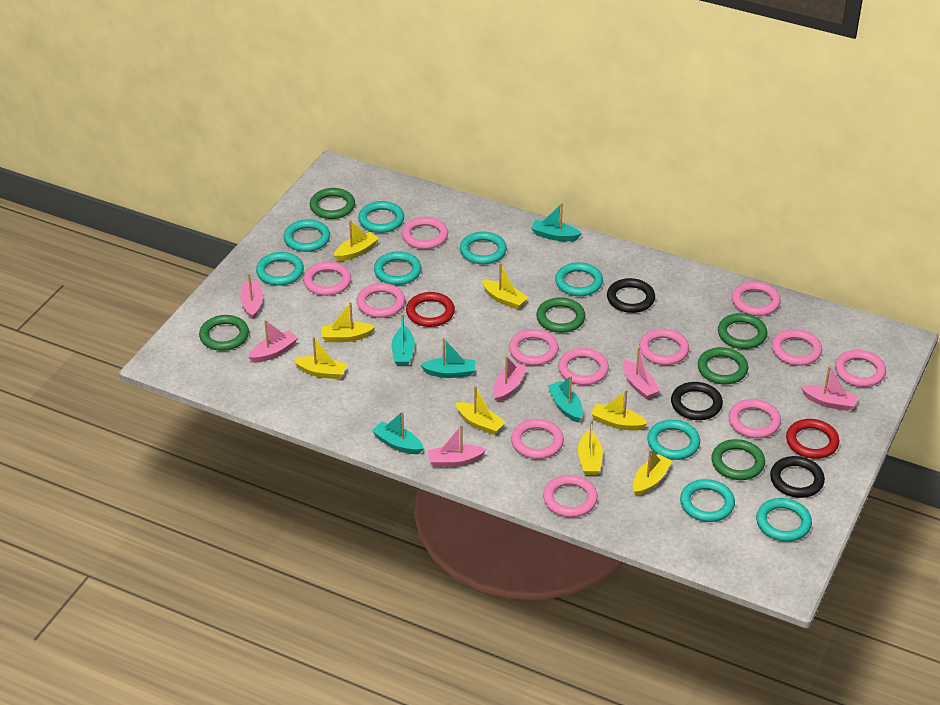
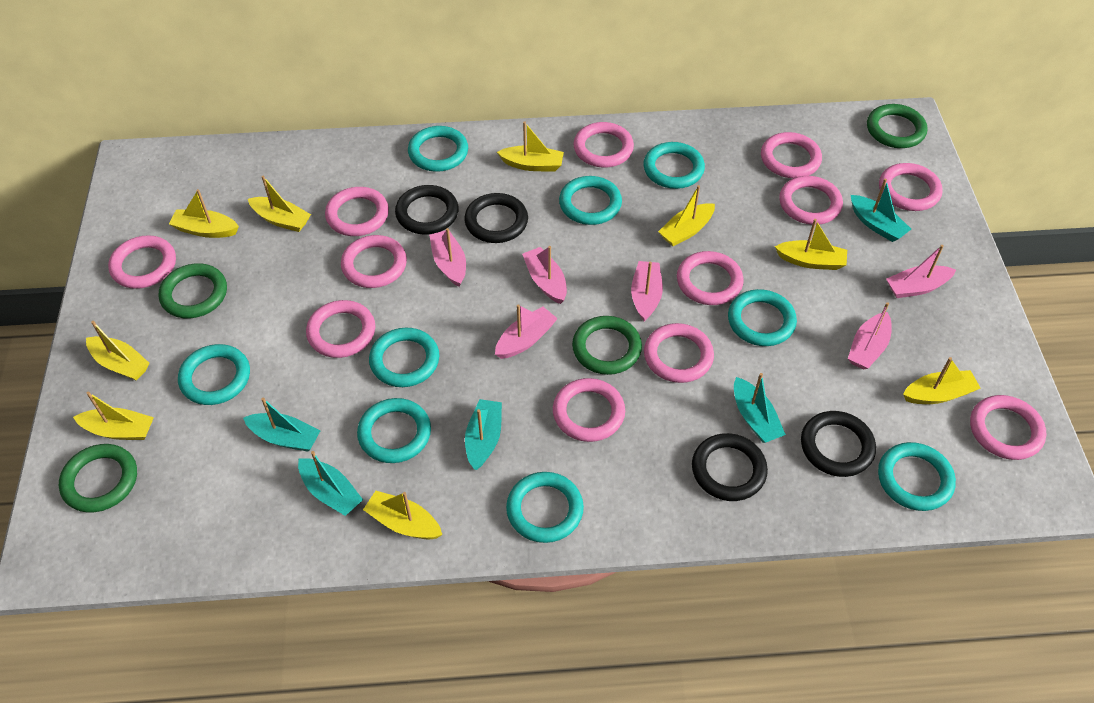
black ring: [607,278,655,313] [671,382,723,420] [770,456,825,498] = 3 -> [395,185,459,234] [464,193,528,243] [692,433,768,501] [801,411,876,477] = 4
green ring: [199,315,249,351] [310,188,355,219] [536,297,585,333] [698,347,748,385] [712,439,765,480] [718,313,767,349] = 6 -> [59,444,137,513] [159,263,227,318] [572,316,642,375] [867,104,927,148] = 4
red ring: [406,292,455,327] [786,419,839,459] = 2 -> none = 0
yellow boat: [293,336,348,379] [321,302,375,342] [334,220,379,261] [456,386,506,435] [482,263,529,309] [578,420,603,475] [591,390,648,431] [633,449,672,496] = 8 -> [73,392,154,440] [86,321,150,380] [169,189,239,238] [248,175,311,232] [363,491,442,540] [497,121,564,171] [658,185,715,246] [775,219,847,270] [903,357,980,404] = 9

